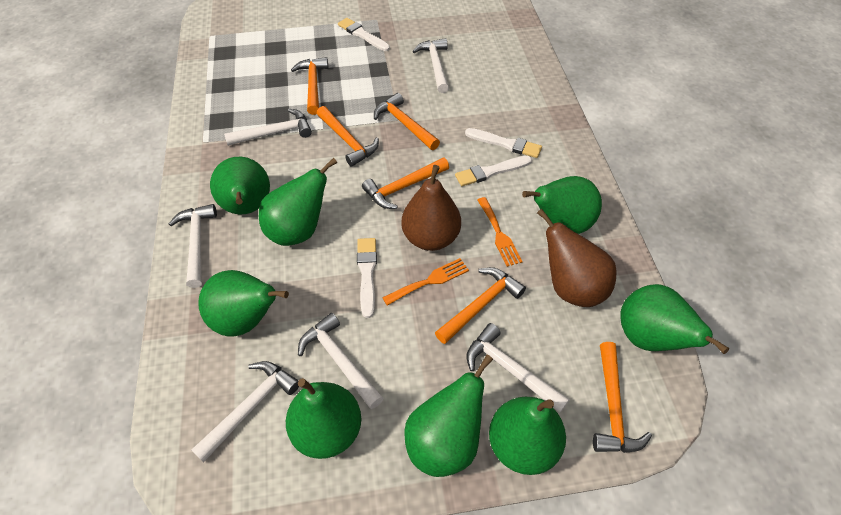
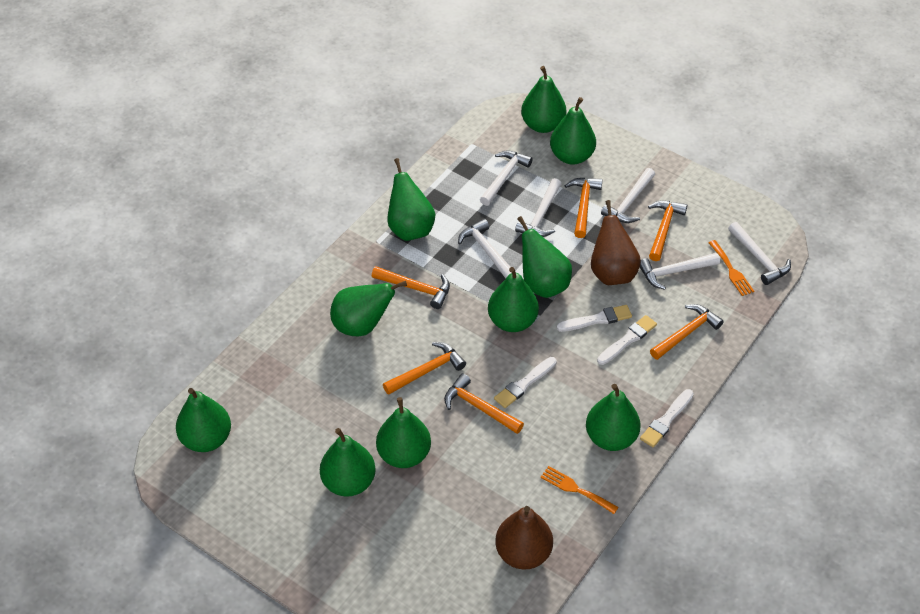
green pear: [198,270,289,337] [210,157,270,215] [259,158,337,246] [286,378,361,459] [404,354,493,477] [489,397,566,475] [522,176,602,234] [620,284,729,354] = 8 -> [176,388,231,452] [320,428,376,497] [330,281,407,336] [376,397,431,468] [387,158,435,241] [488,267,539,332] [517,216,572,298] [521,66,566,133] [550,97,596,165] [586,384,641,451] = 10

